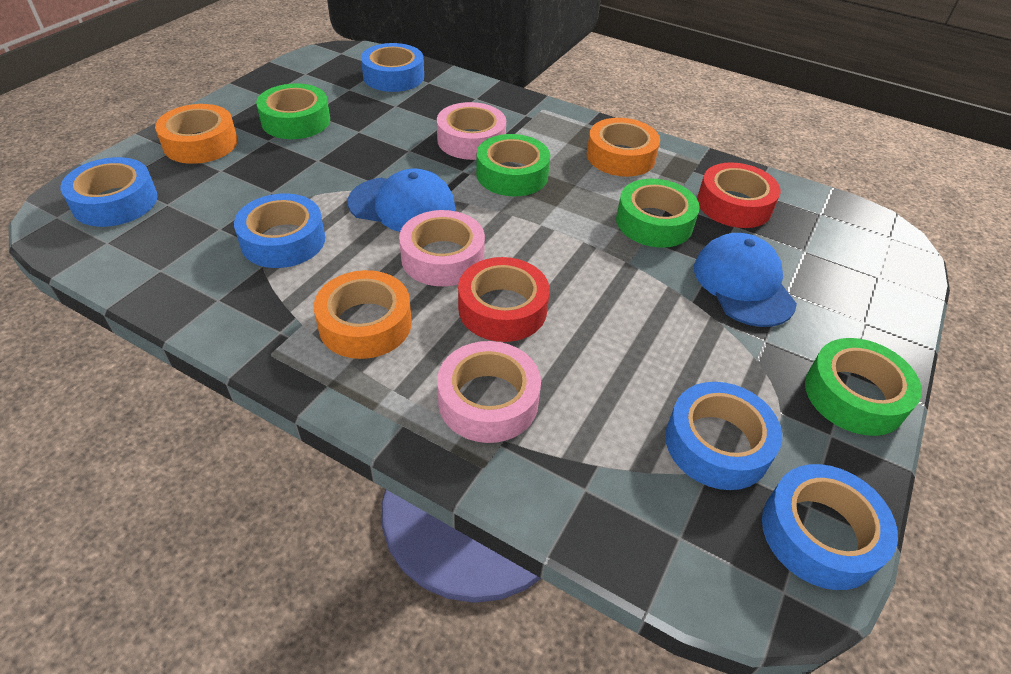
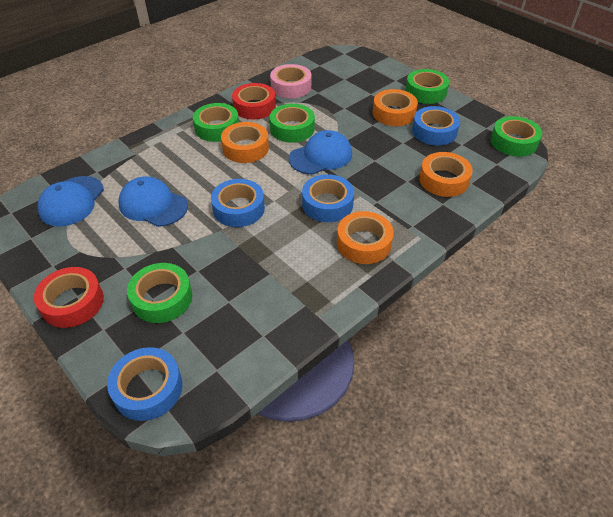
blue cap: [348,168,455,232] [694,233,797,327] = 2 -> [38,176,104,227] [118,176,188,227] [289,130,352,174] = 3
blue tape: [61,157,158,227] [234,193,325,268] [361,43,424,92] [665,382,782,490] [762,464,898,590] = 5 -> [107,347,183,421] [211,179,265,227] [302,174,354,222] [412,106,460,145] = 4
green tape: [256,83,330,139] [476,134,550,196] [616,179,700,248] [805,338,922,436] = 4 -> [127,263,192,323] [193,103,239,142] [270,104,315,143] [405,69,449,104] [491,116,542,157] = 5
orange tape: [155,104,238,164] [314,270,412,359] [587,118,660,177] = 3 -> [221,122,269,163] [337,211,394,264] [373,89,418,126] [419,152,473,197] = 4
pink tape: [399,210,485,286] [437,102,506,160] [437,341,541,443] = 3 -> [270,64,311,98] = 1

